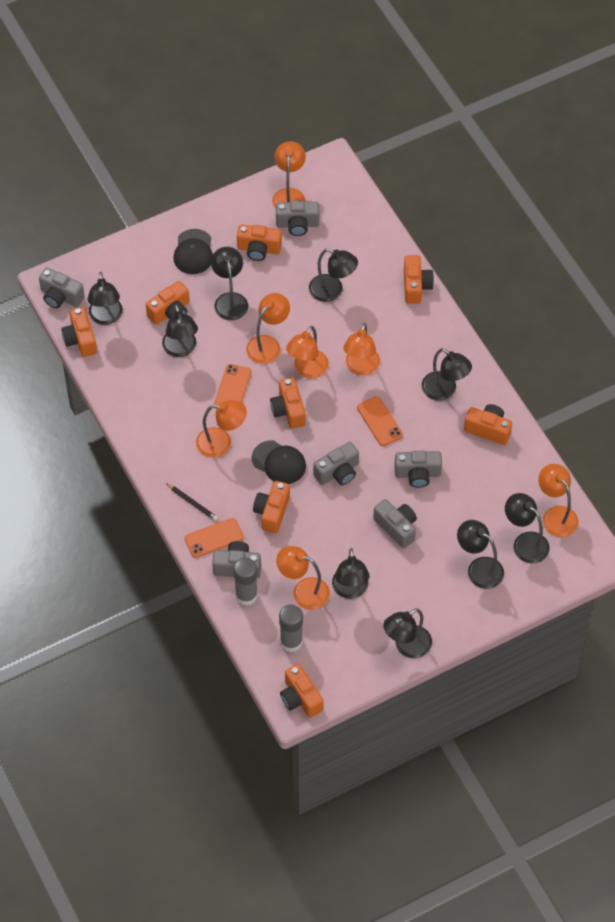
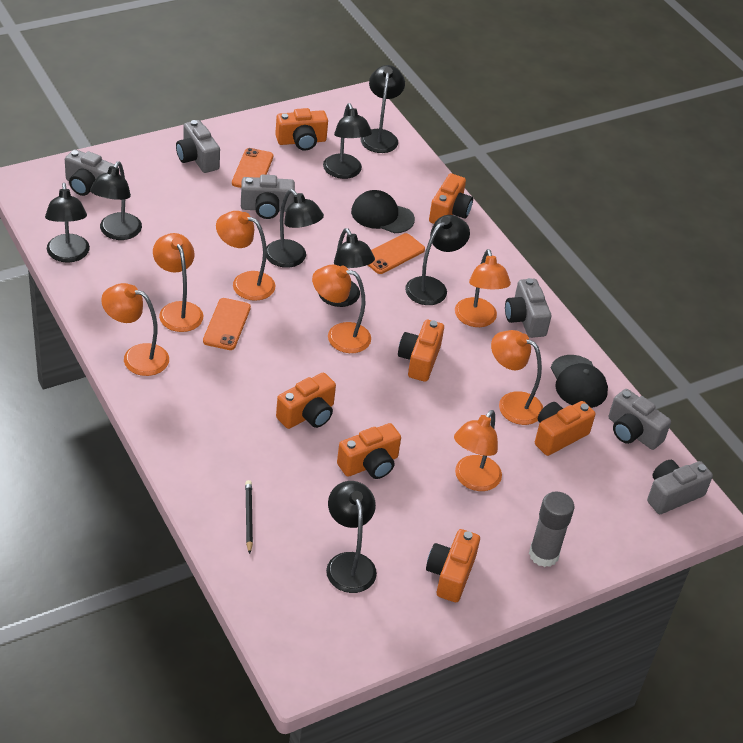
black lamp: [87,272,123,325] [162,304,198,357] [211,247,248,320] [309,249,358,302] [332,548,370,599] [383,608,432,658] [422,348,472,401] [457,520,504,589] [505,493,550,563] = 9 -> [45,183,90,262] [90,161,142,240] [266,189,324,268] [318,228,375,307] [323,103,372,179] [326,481,377,593] [361,65,405,153] [405,215,470,305] = 8
grey glue stick: [233,558,258,606] [279,605,303,652] = 2 -> [529,491,575,567] = 1
orange camera: [61,307,97,357] [146,281,189,325] [237,224,282,261] [253,481,290,533] [270,378,306,429] [280,664,323,718] [404,255,434,304] [464,404,512,445] = 8 -> [275,108,328,151] [276,373,336,429] [337,423,401,479] [398,320,444,382] [426,529,480,602] [429,173,473,224] [535,401,595,456] = 7

